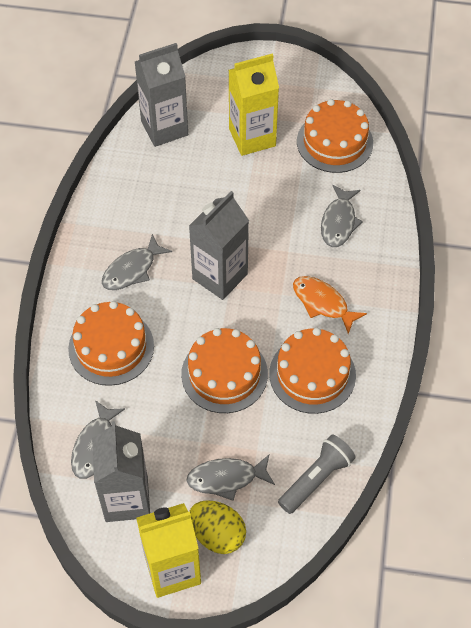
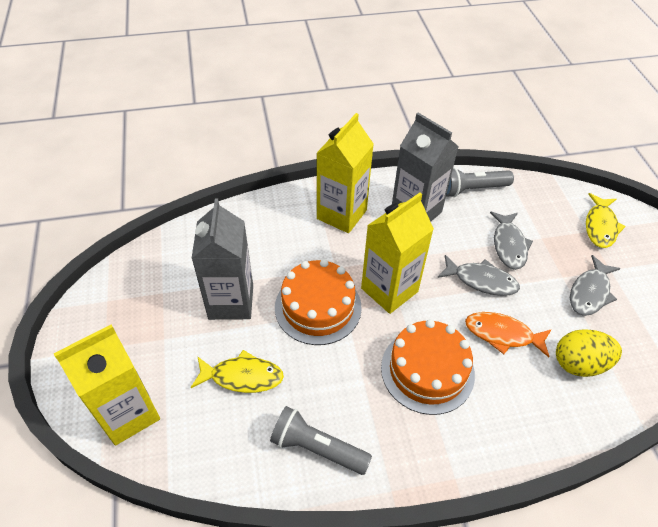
grey carton: [92,421,150,522] [135,43,188,147] [189,191,249,300] = 3 -> [191,198,253,320] [392,113,459,222] = 2
grey fish: [71,400,125,479] [102,234,172,290] [186,455,275,501] [321,185,363,247] = 4 -> [437,255,520,296] [490,211,533,270] [570,255,621,316] = 3
grey flashlight: [278,434,356,514] = 1 -> [270,406,372,475] [446,167,514,197] = 2
orange cake: [68,301,154,386] [181,328,268,413] [269,328,356,414] [297,99,373,173] = 4 -> [275,259,362,345] [381,319,475,415] = 2
yellow carton: [136,503,201,598] [229,53,279,156] = 2 -> [54,325,160,445] [317,113,374,233] [361,193,434,314] = 3
yellow fish: none = 0 -> [191,350,284,393] [586,193,626,248] = 2

